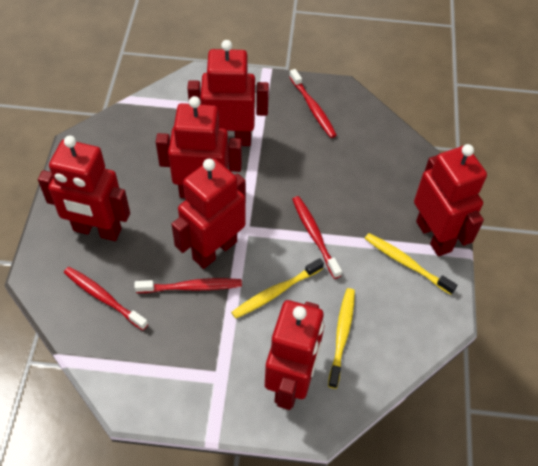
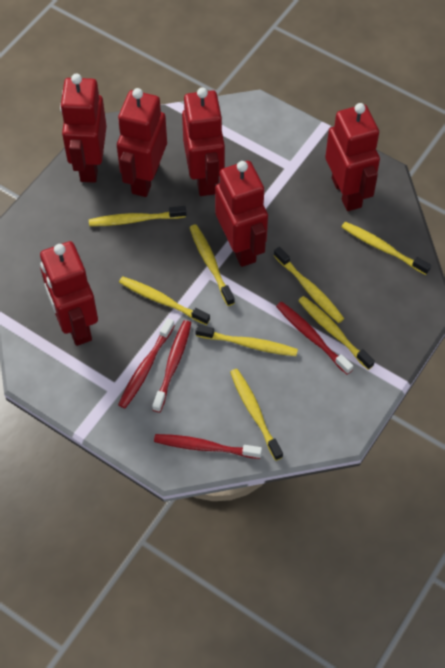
yellow toothbrush: [231,258,324,319] [328,288,355,389] [365,233,457,295] = 3 -> [89,206,186,226] [119,276,210,325] [189,224,235,306] [195,325,298,356] [230,369,283,461] [274,247,344,323] [298,296,375,370] [342,222,431,275] = 8

